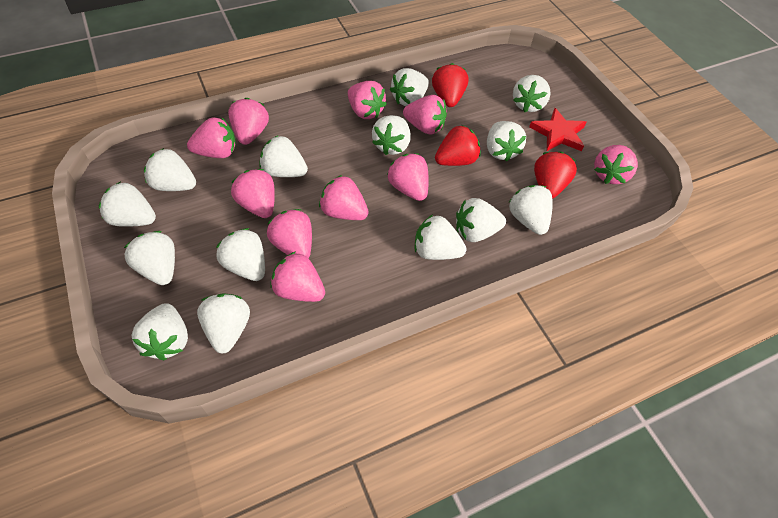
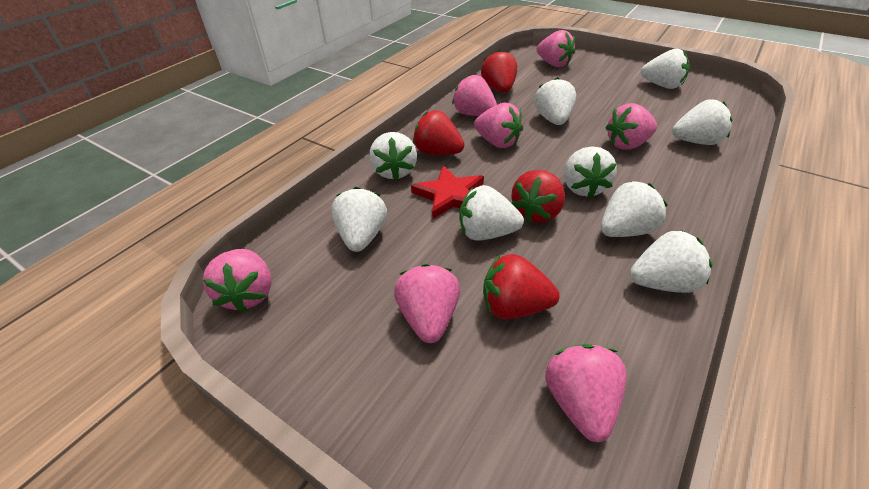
pink strawberry: [187,118,236,158] [228,98,269,145] [231,169,275,218] [267,209,312,258] [270,251,325,302] [319,175,369,220] [348,81,387,119] [388,153,429,201] [403,95,447,135] [594,145,638,184] = 10 -> [203,249,272,312] [394,264,460,343] [452,75,497,116] [474,103,523,148] [537,30,575,67] [545,344,627,442] [605,103,657,150] = 7
red strawberry: [432,63,468,107] [435,125,481,166] [534,151,577,199] = 3 -> [413,110,464,155] [481,50,517,93] [483,254,560,319] [511,170,565,223] = 4
white strawberry: [99,182,156,227] [124,231,175,285] [131,303,188,360] [144,148,196,191] [197,294,250,354] [216,228,265,281] [259,136,308,177] [372,115,411,155] [390,68,429,106] [414,214,467,260] [456,198,506,242] [487,121,526,162] [509,185,553,235] [513,75,551,112] = 14 -> [331,187,387,252] [369,132,417,180] [459,185,524,240] [534,77,576,125] [564,146,616,198] [601,181,667,237] [630,231,713,293] [641,49,690,89] [672,99,733,145] = 9

